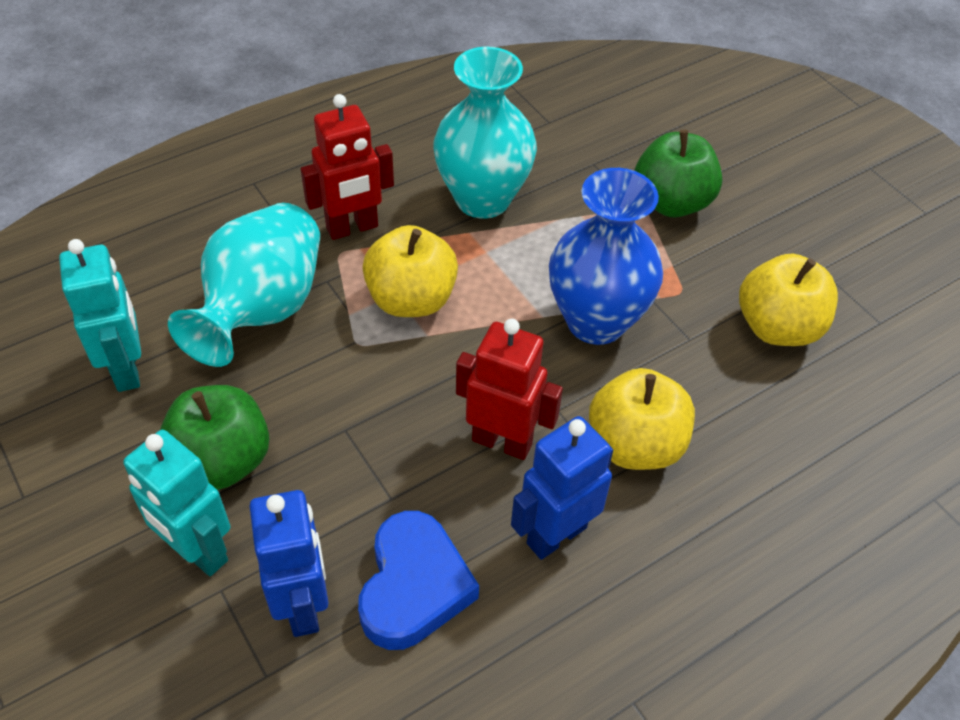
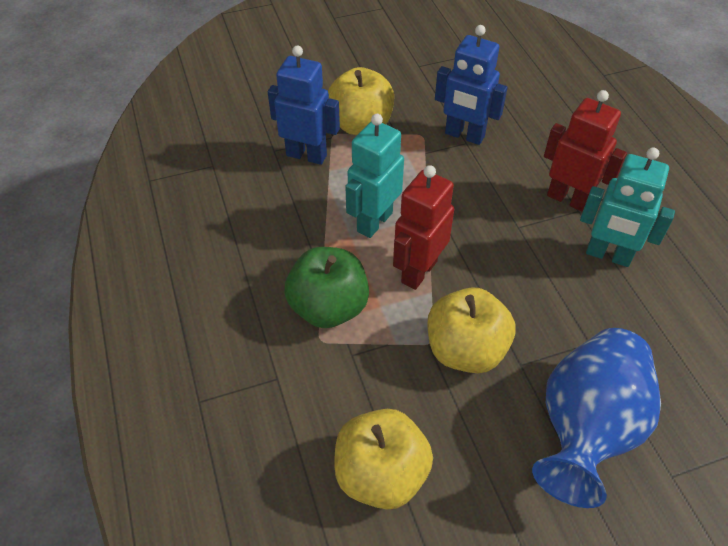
blue heart: [358,511,479,650] = 1 -> none = 0
green apple: [160,385,269,490] [635,129,722,217] = 2 -> [284,247,369,328] = 1
turquoise vase: [168,203,320,367] [433,47,537,219] = 2 -> none = 0

